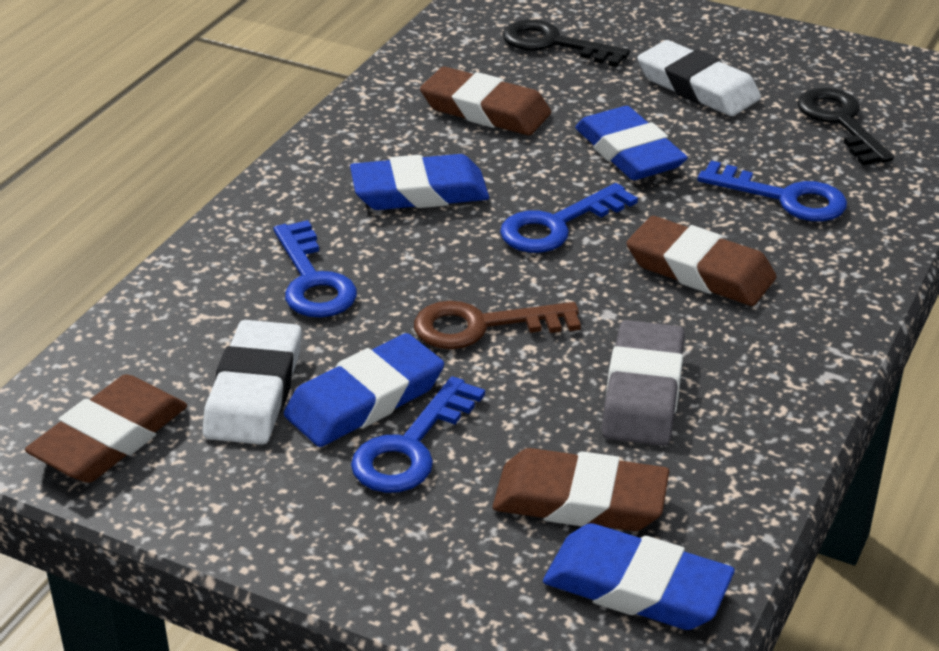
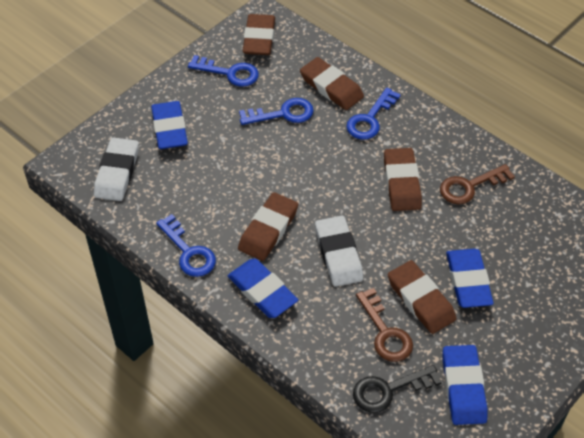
black key: [503,19,630,67] [797,88,894,165] = 2 -> [353,365,442,413] = 1
brown eraser: [25,374,187,483] [420,67,551,135] [492,448,669,531] [626,216,776,306] = 4 -> [238,192,298,261] [243,14,275,55] [300,57,364,110] [384,148,422,211] [388,260,456,334] = 5
brown key: [414,301,581,349] = 1 -> [356,288,413,362] [440,164,515,205] = 2
grey eraser: [602,320,685,446] = 1 -> none = 0

